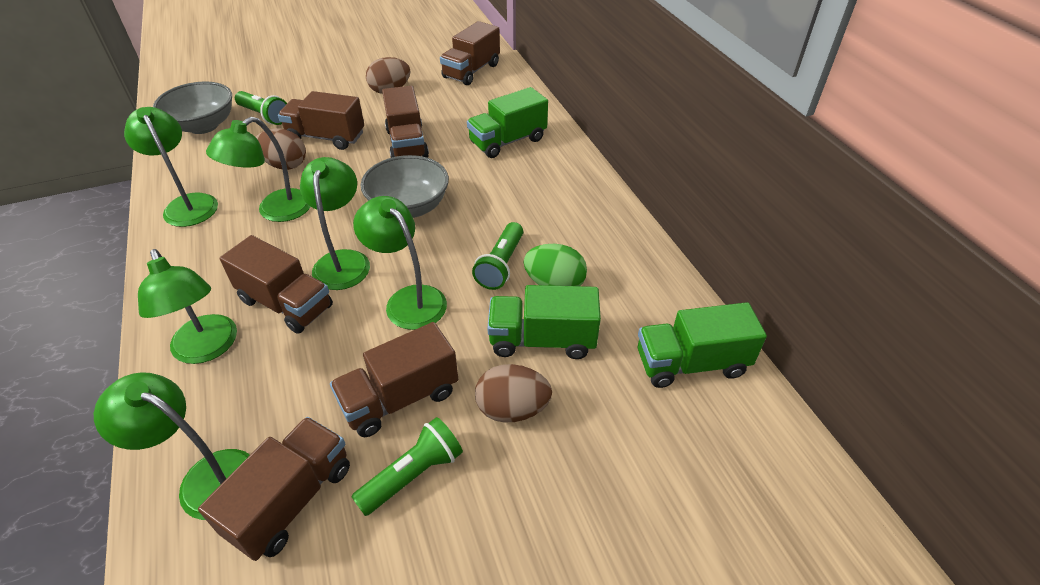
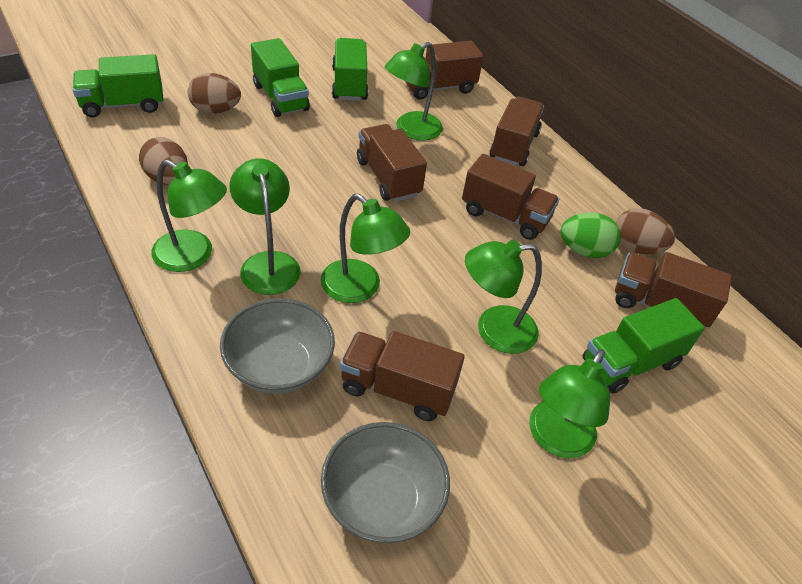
green flashlight: [235,91,287,125] [351,417,463,516] [472,222,523,290] = 3 -> none = 0
green truck: [467,87,548,158] [487,285,601,359] [638,302,767,388] = 3 -> [73,54,164,118] [251,38,310,117] [332,38,368,101] [583,298,705,394] = 4

